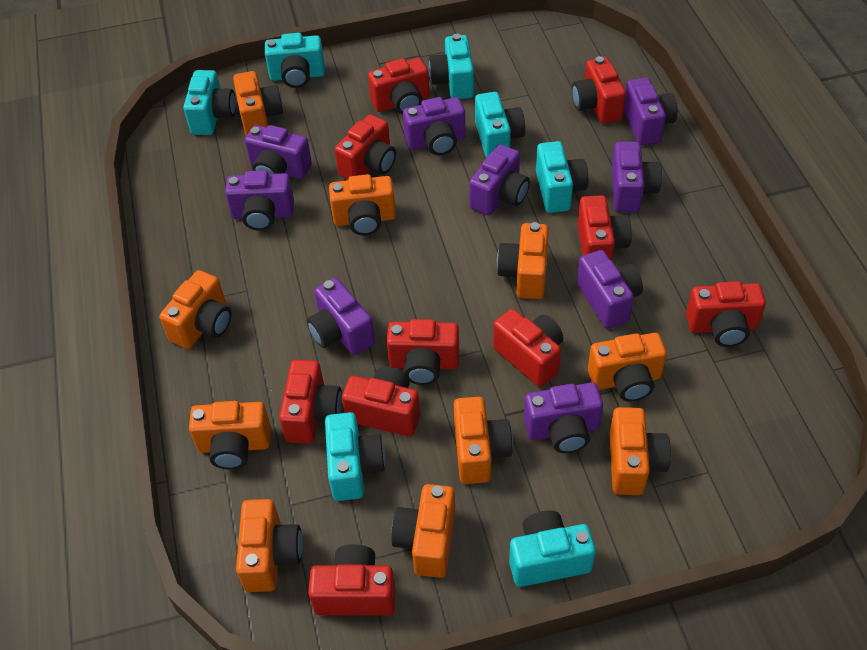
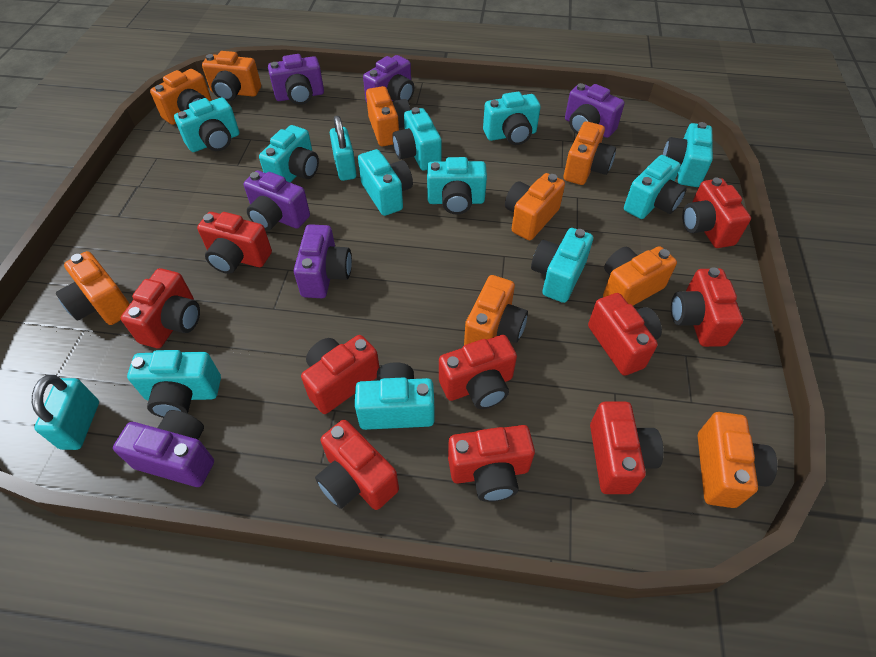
orange camera: [159,270,232,349] [189,401,271,469] [233,71,283,136] [236,499,303,592] [329,174,396,235] [391,484,455,578] [454,397,513,484] [497,222,549,299] [588,333,667,402] [609,407,671,495] = 10 -> [56,251,130,325] [150,69,212,125] [202,51,261,101] [366,86,410,146] [464,275,528,345] [505,173,565,240] [564,121,616,185] [603,246,677,306] [698,412,777,508] = 9
purple camera: [225,170,294,231] [245,125,312,179] [307,278,375,355] [403,97,466,155] [469,144,530,216] [524,382,603,453] [577,250,643,329] [611,142,662,212] [624,78,678,146] = 9 -> [113,410,214,487] [244,171,310,231] [268,54,324,105] [294,224,352,298] [363,55,414,103] [565,83,625,138] = 6
turquoise camera: [183,70,236,135] [265,33,325,88] [325,412,385,501] [429,34,474,99] [475,92,525,158] [509,510,596,587] [536,141,588,213] = 7 -> [127,350,221,418] [174,98,239,152] [259,125,319,183] [355,362,435,430] [358,149,413,216] [392,107,442,171] [427,157,487,214] [483,92,541,145] [531,228,593,303] [624,155,687,219] [663,122,713,187] = 11
turquoise padlock: none = 0 -> [32,375,99,450] [330,116,357,181] = 2

